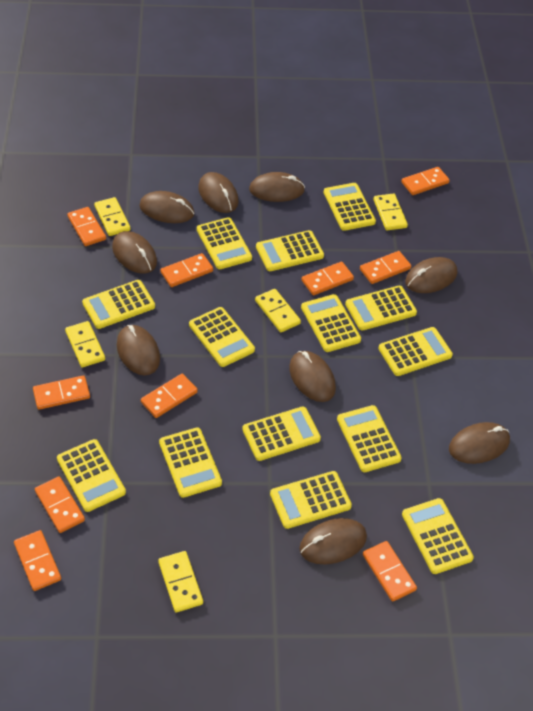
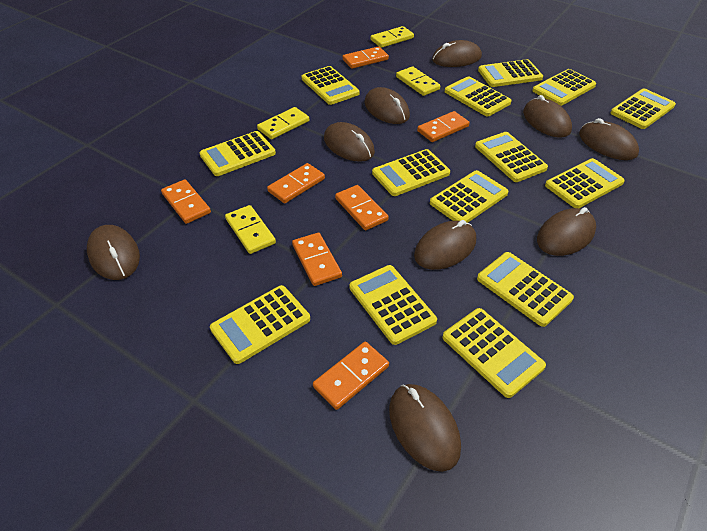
orange domino: [14,530,61,591] [33,375,90,410] [35,476,85,533] [67,207,106,246] [141,374,198,418] [161,253,213,287] [301,262,354,295] [360,251,411,284] [363,541,417,602] [401,167,450,195] = 10 -> [161,179,211,224] [267,163,325,203] [292,232,342,286] [313,342,389,410] [335,185,388,230] [343,46,389,69] [417,111,469,142] = 7
yellow domino: [65,321,105,367] [94,197,131,236] [158,551,203,613] [255,289,301,332] [373,193,408,230] = 5 -> [225,205,276,254] [257,107,309,139] [370,26,414,48] [396,66,440,96] = 4

